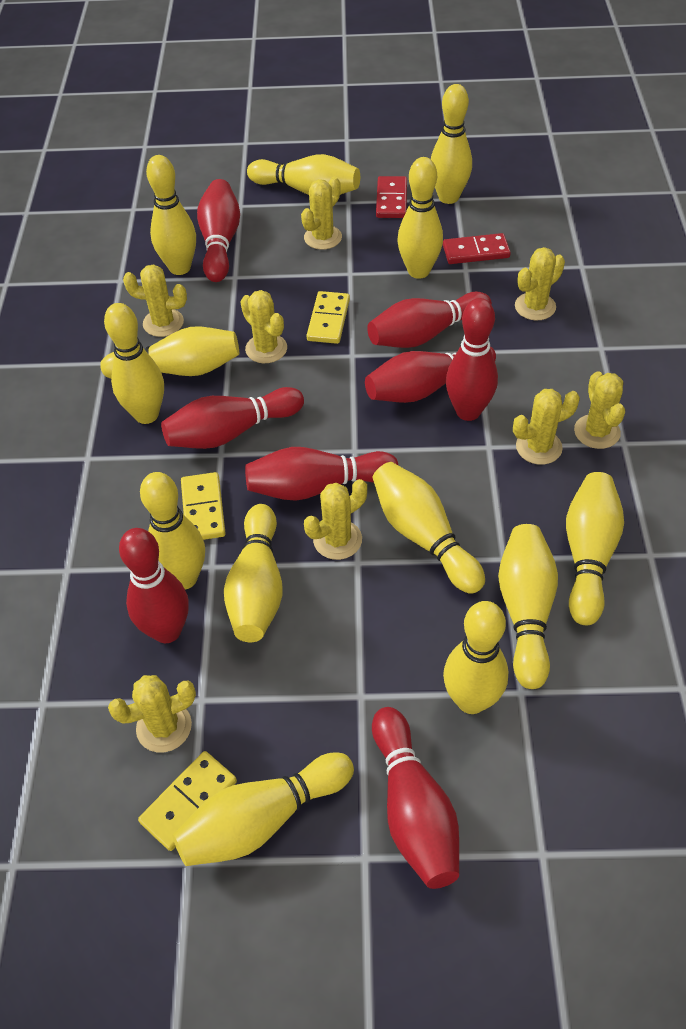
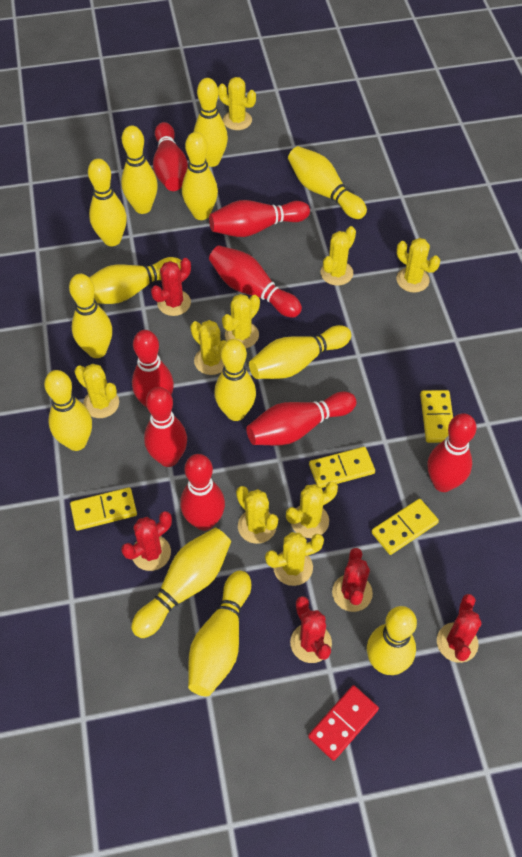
red cactus: none = 0 -> [121,511,172,571] [151,258,191,316] [290,596,332,663] [332,548,373,612] [437,594,482,663] = 5
red domino: [376,176,407,218] [443,233,511,264] = 2 -> [308,685,379,761] = 1
yellow cactus: [108,675,196,752] [123,264,187,337] [241,290,287,363] [301,177,342,250] [304,479,367,560] [513,389,580,465] [515,247,565,321] [574,371,625,449] = 8 -> [74,364,119,418] [190,320,226,375] [218,77,256,130] [222,294,260,348] [236,486,278,544] [265,532,324,586] [286,481,338,538] [321,226,356,286] [397,238,440,293] = 9
yellow domino: [138,751,237,851] [181,472,226,540] [307,291,350,344] = 3 -> [70,487,137,531] [309,447,375,488] [371,499,439,555] [420,390,453,443] = 4

